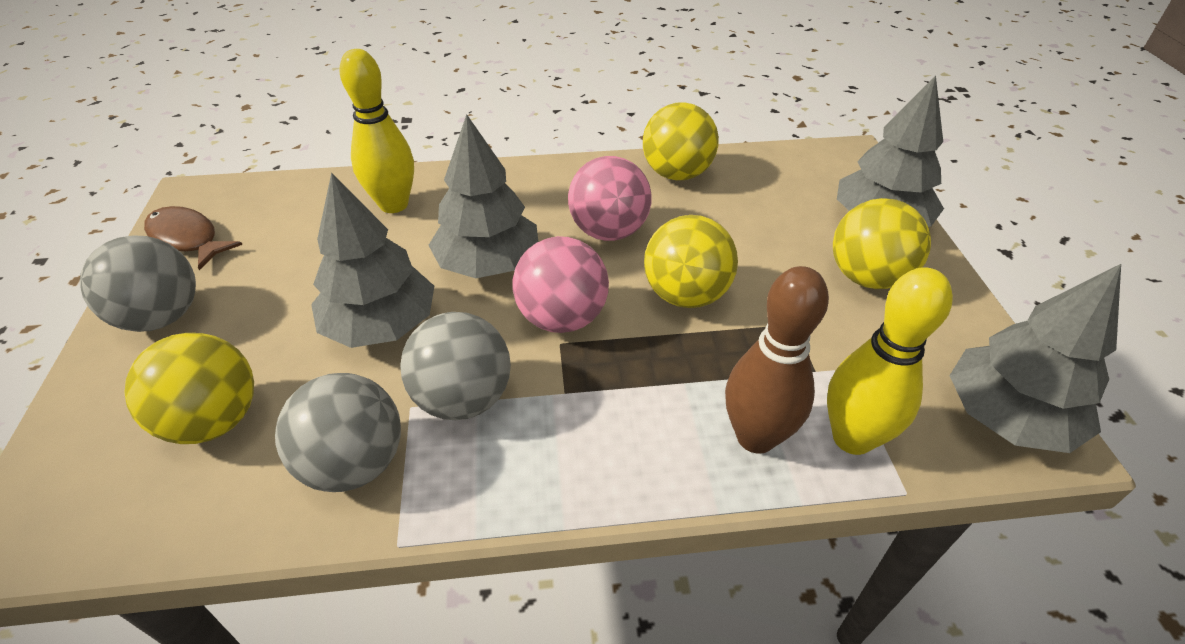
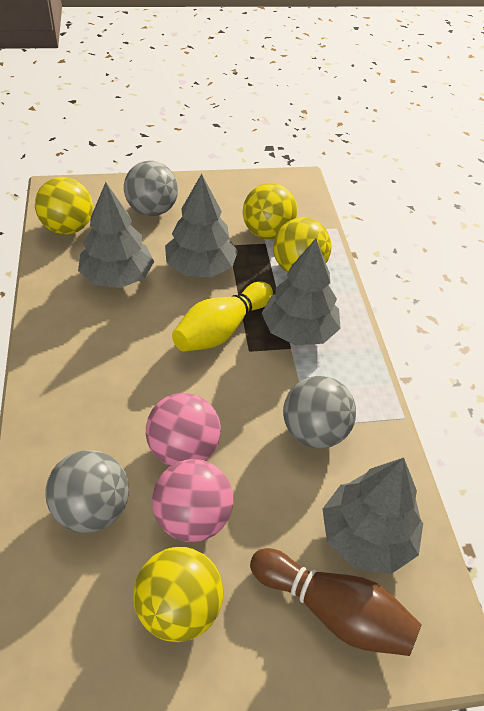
brown fish: [144,206,243,270] = 1 -> none = 0
yellow bowling pin: [339,49,414,213] [827,268,953,455] = 2 -> [172,282,273,352] = 1

